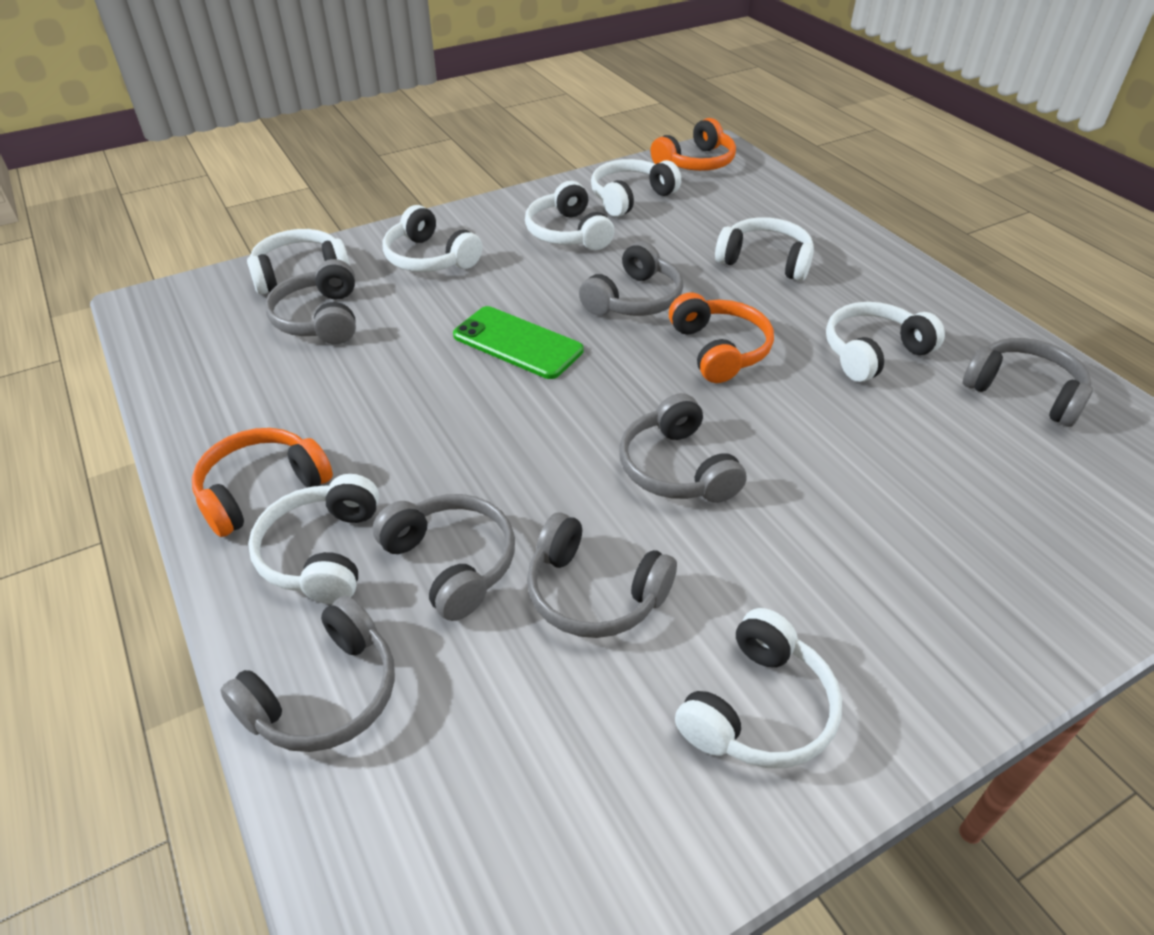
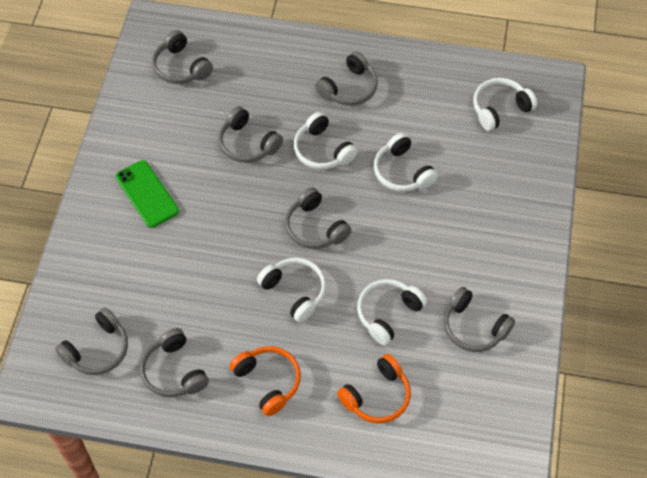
orange headphones: [192,428,333,537] [651,118,736,171] [669,292,774,383] = 3 -> [230,346,301,416] [337,354,411,423] = 2
white headphones: [247,229,350,294] [248,474,379,604] [383,205,482,272] [525,181,614,250] [591,159,681,217] [675,608,842,768] [715,217,814,281] [826,302,945,382] = 8 -> [257,258,326,322] [294,112,358,169] [357,279,427,345] [374,133,438,191] [473,78,537,131] = 5

